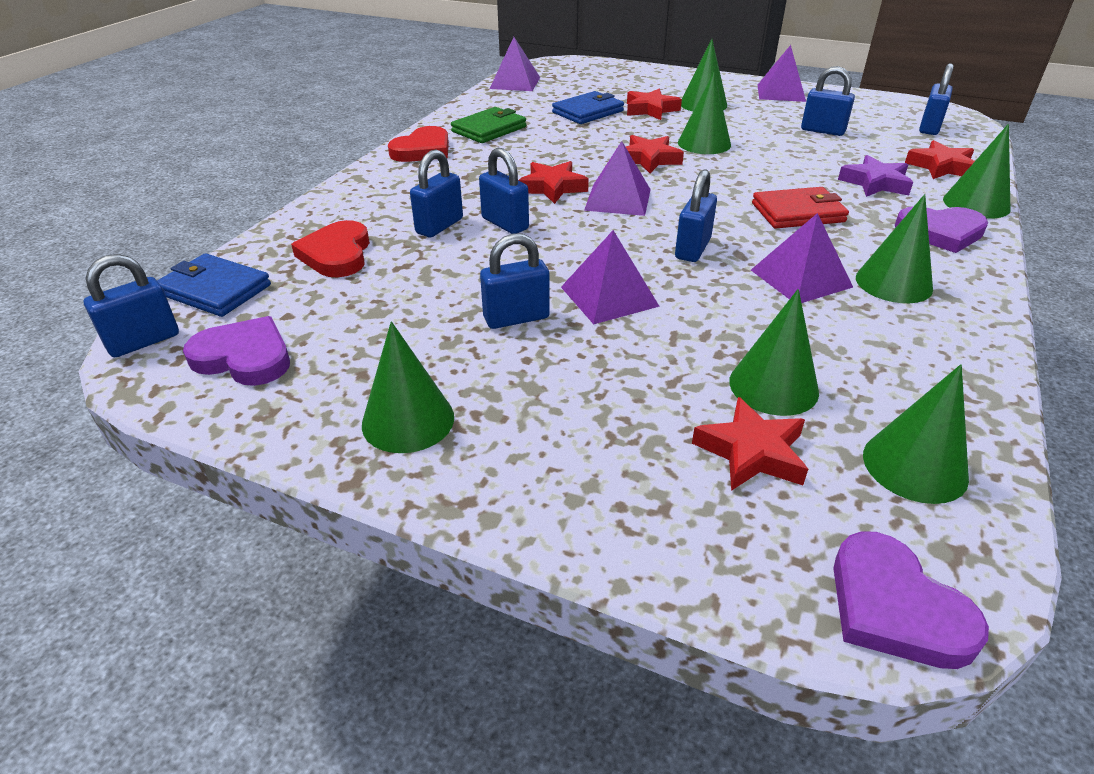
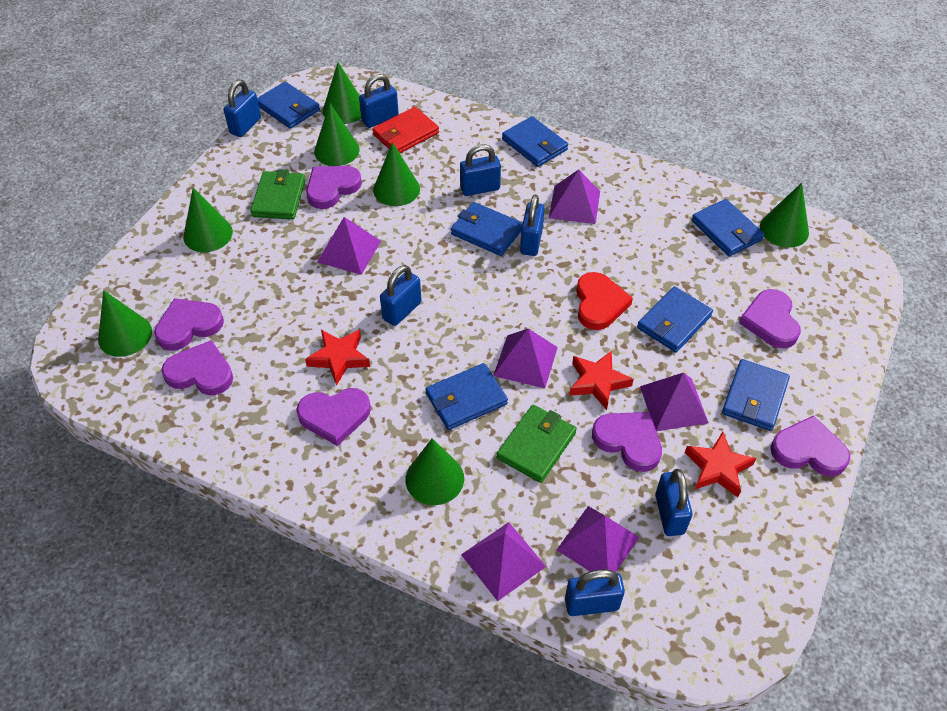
blue wallet: [157,253,271,317] [552,91,624,124] = 2 -> [257,82,320,129] [426,363,508,430] [451,202,523,256] [502,116,568,167] [637,286,713,352] [691,199,764,257] [722,359,790,431] = 7
green wallet: [451,107,526,143] = 1 -> [250,169,305,220] [497,405,577,483] = 2
purple heart: [183,316,290,386] [833,531,989,669] [895,206,988,253] = 3 -> [154,298,224,351] [162,340,233,395] [296,388,371,446] [306,166,362,209] [592,412,662,472] [739,289,801,348] [770,415,850,476] = 7
purple pyramid: [490,37,540,91] [561,230,660,324] [584,141,651,216] [751,213,853,303] [757,45,806,102] = 5 -> [317,217,381,275] [461,522,546,601] [493,328,558,388] [549,170,600,224] [557,506,639,573] [640,372,709,431] = 6
purple star: [838,155,913,197] = 1 -> none = 0
red heart: [291,220,370,277] [388,126,449,162] = 2 -> [576,272,633,330] = 1
red star: [518,161,589,204] [626,135,684,173] [627,89,682,120] [692,397,808,491] [905,140,975,179] = 5 -> [305,330,370,386] [569,351,634,410] [685,432,756,497] = 3

